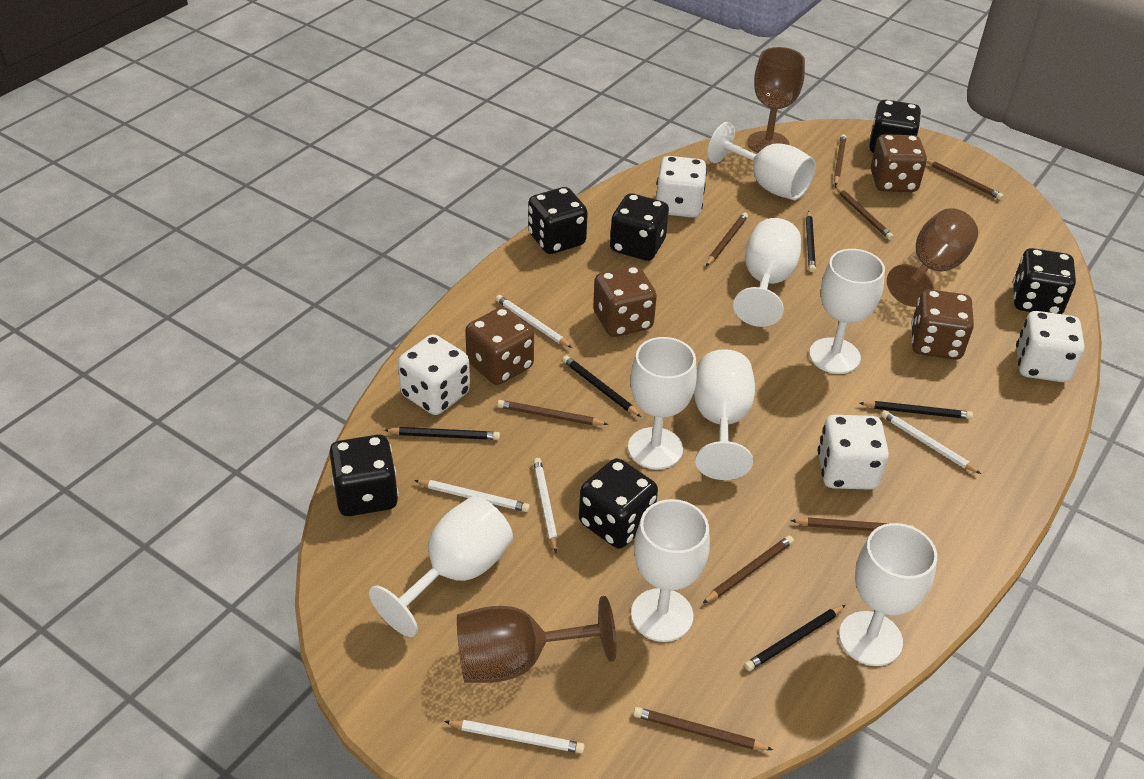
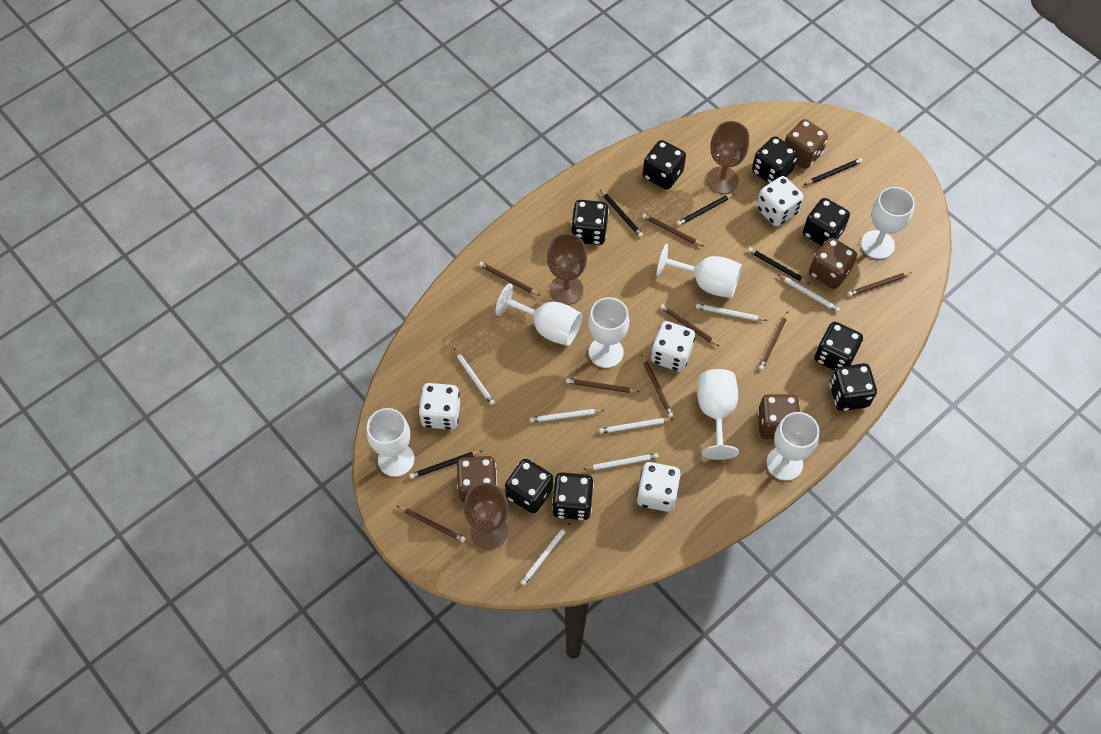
black dice: [329,435,399,516] [528,187,588,254] [579,458,658,549] [610,193,669,261] [869,100,921,153] [1013,248,1076,314] = 6 -> [505,459,553,513] [552,473,594,520] [571,200,609,245] [643,140,686,190] [752,136,798,184] [803,198,850,246] [815,322,863,371] [829,363,877,411] = 8
white goblet: [369,496,513,637] [628,337,697,469] [631,499,710,642] [694,349,755,480] [707,122,816,200] [733,218,801,327] [809,249,885,374] [839,523,937,666] = 8 -> [367,408,414,477] [495,283,582,346] [588,297,629,368] [656,244,742,298] [697,369,739,460] [767,412,819,481] [861,187,915,259] = 7
white pencil: [414,480,530,512] [444,720,585,753] [496,295,572,348] [533,458,558,553] [881,410,981,474] = 5 -> [454,349,495,405] [520,523,570,585] [530,409,604,423] [583,453,659,470] [599,418,673,434] [696,304,767,321] [777,274,840,312] = 7

